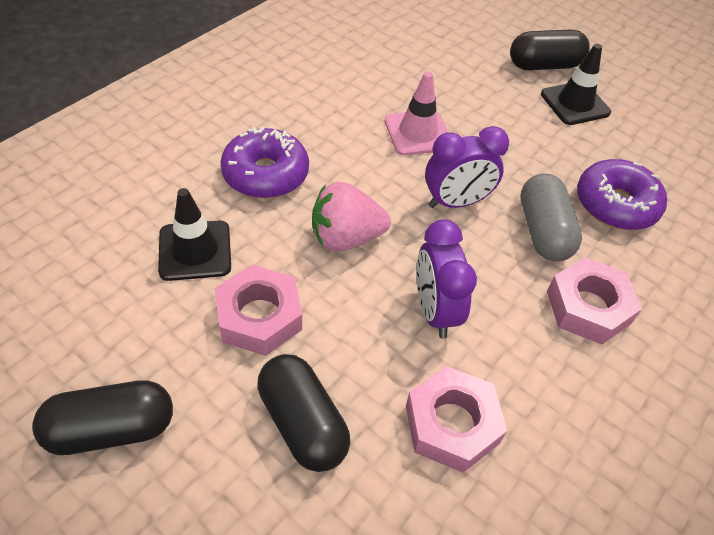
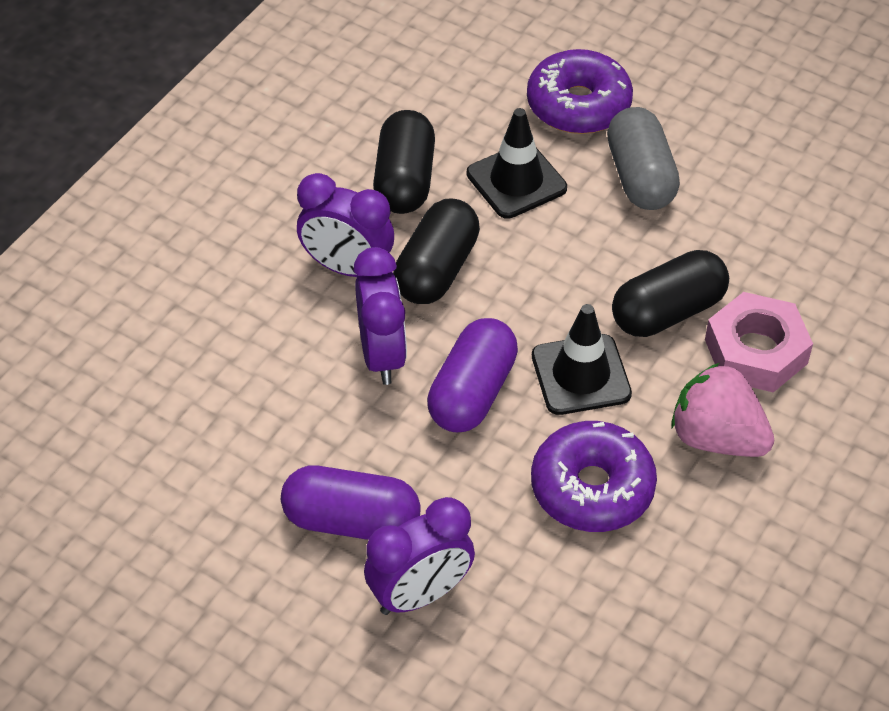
pink nut: [215,265,302,356] [406,366,507,473] [547,257,642,345] = 3 -> [705,292,813,392] = 1
pink traffic cone: [385,71,448,156] = 1 -> none = 0
purple capsule: none = 0 -> [281,466,421,540] [427,318,518,432] = 2
purple clock: [416,219,477,338] [425,126,509,208] = 2 -> [297,173,394,277] [353,247,407,385] [364,497,475,615] = 3

